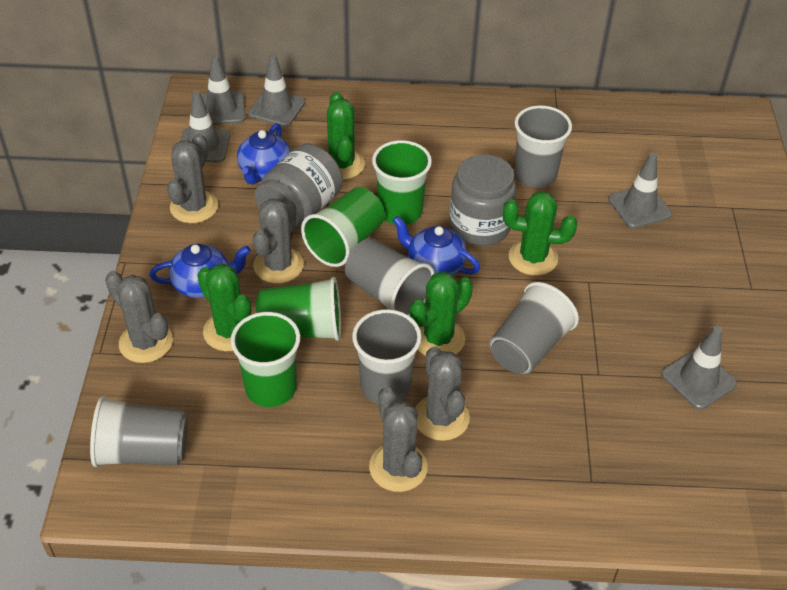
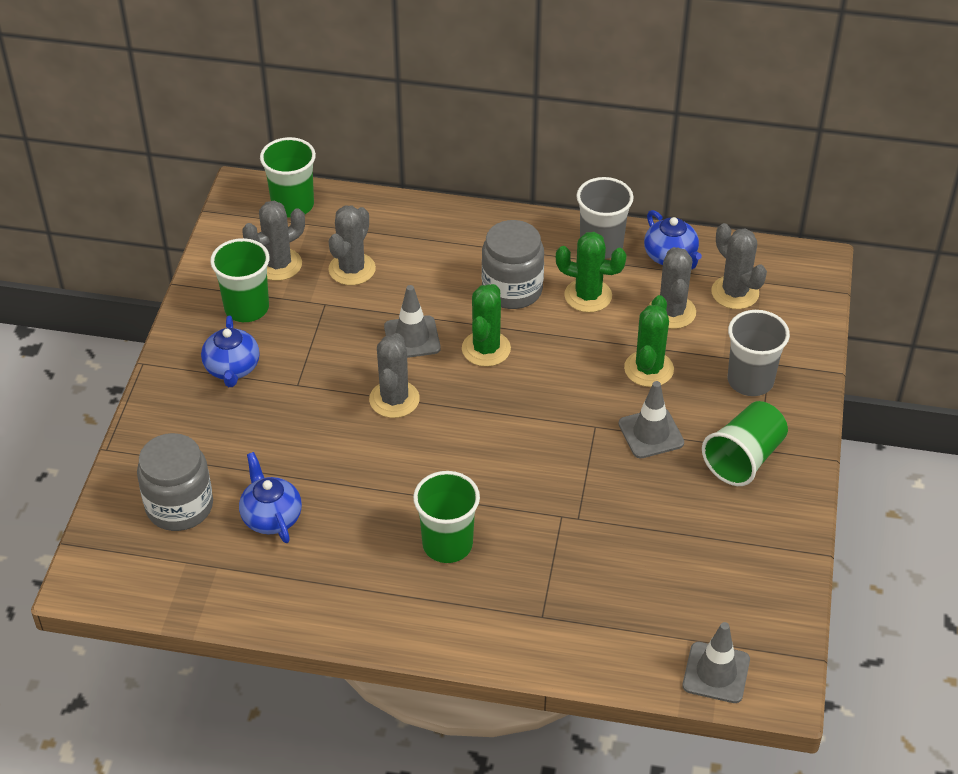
green cactus: [197,264,251,351] [327,92,365,180] [410,271,473,356] [503,191,577,276] = 4 -> [462,284,511,367] [556,232,627,313] [624,295,674,387] = 3
grey cup: [90,396,188,467] [345,238,435,316] [352,309,422,404] [489,282,579,375] [514,105,572,188] = 5 -> [576,177,634,259] [728,310,790,396] = 2
grey traffic cone: [181,91,230,162] [201,55,246,125] [248,54,305,127] [608,153,672,229] [661,326,737,410] = 5 -> [384,285,441,358] [619,381,684,458] [683,622,750,703] = 3

